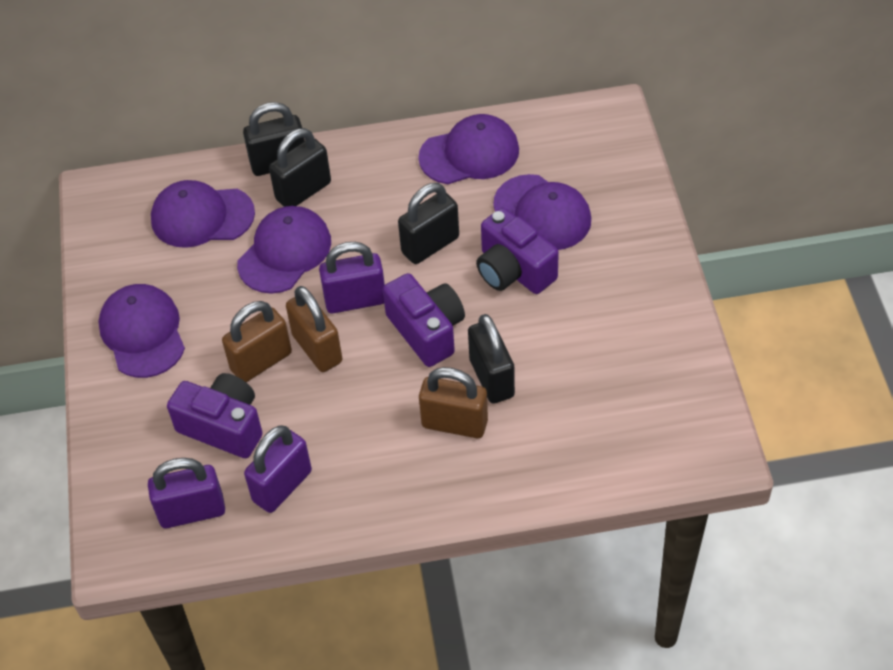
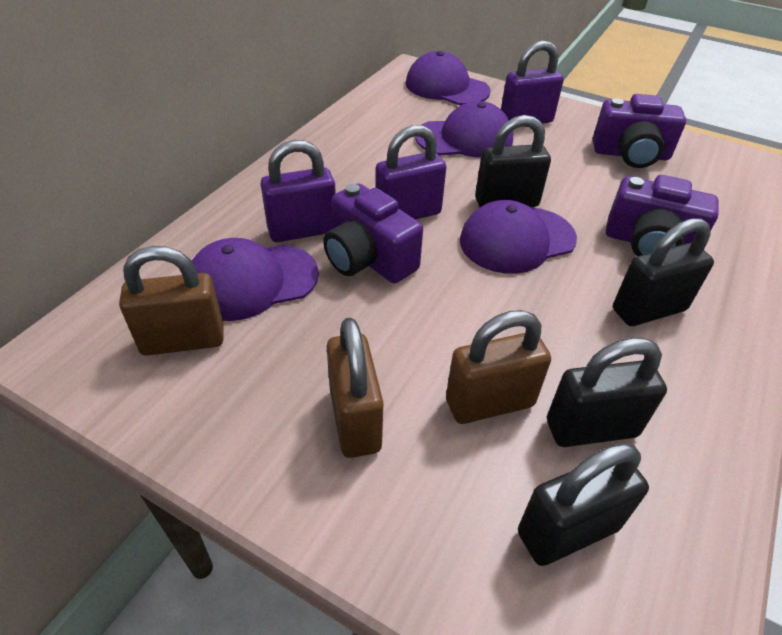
purple cap: [98,284,185,378] [151,180,255,248] [237,206,331,294] [418,114,519,184] [493,174,591,250] = 5 -> [192,238,319,321] [406,51,491,105] [415,101,513,158] [460,200,577,274] = 4

